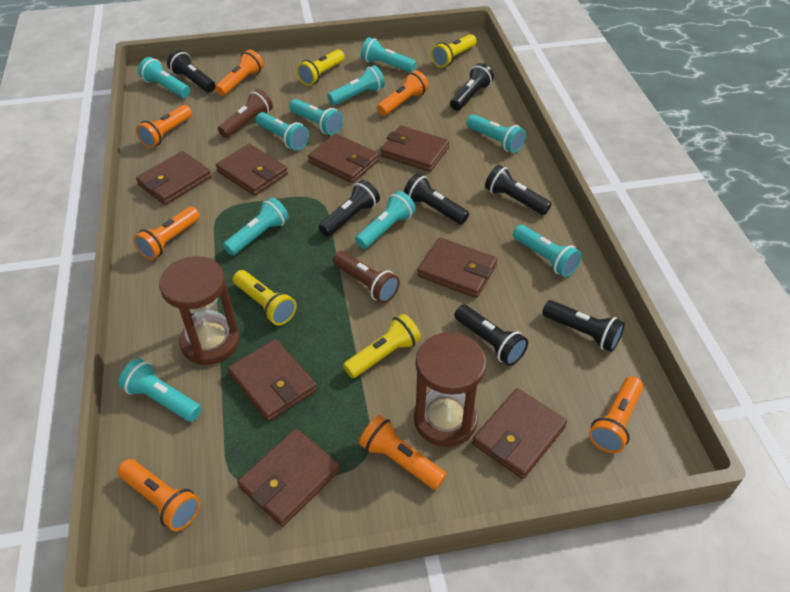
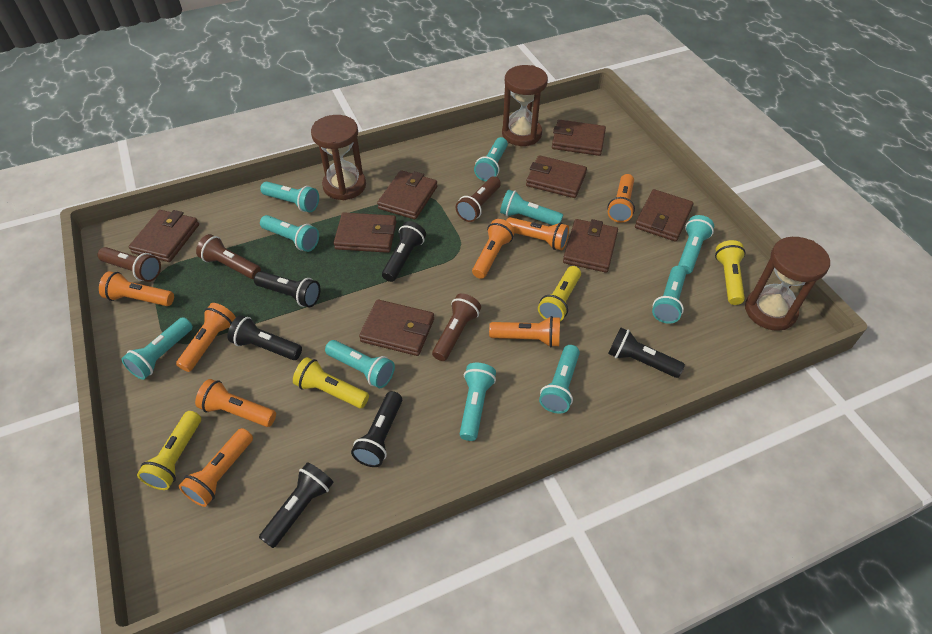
black flashlight: [167,50,215,93] [319,180,380,237] [404,173,469,225] [450,63,494,111] [454,305,528,366] [485,165,552,215] [542,300,625,352] = 7 -> [228,315,302,360] [254,271,320,307] [259,462,334,548] [351,391,402,467] [382,221,426,282] [608,327,685,378] = 6
brown flashlight: [218,89,273,138] [333,251,400,303] = 2 -> [97,247,161,282] [196,234,261,279] [432,293,481,361] [456,176,501,222] = 4
brown hourglass: [159,256,240,365] [414,332,486,447] = 2 -> [311,115,366,200] [502,65,548,146] [745,237,830,331] = 3
orange flashlight: [118,459,200,531] [133,206,200,260] [136,105,192,148] [215,50,264,96] [359,415,447,490] [377,70,428,116] [589,376,643,453] = 7 -> [99,271,174,306] [176,303,236,372] [179,428,253,507] [195,379,276,427] [472,219,515,279] [489,316,560,347] [506,217,569,250] [608,174,635,223] = 8

